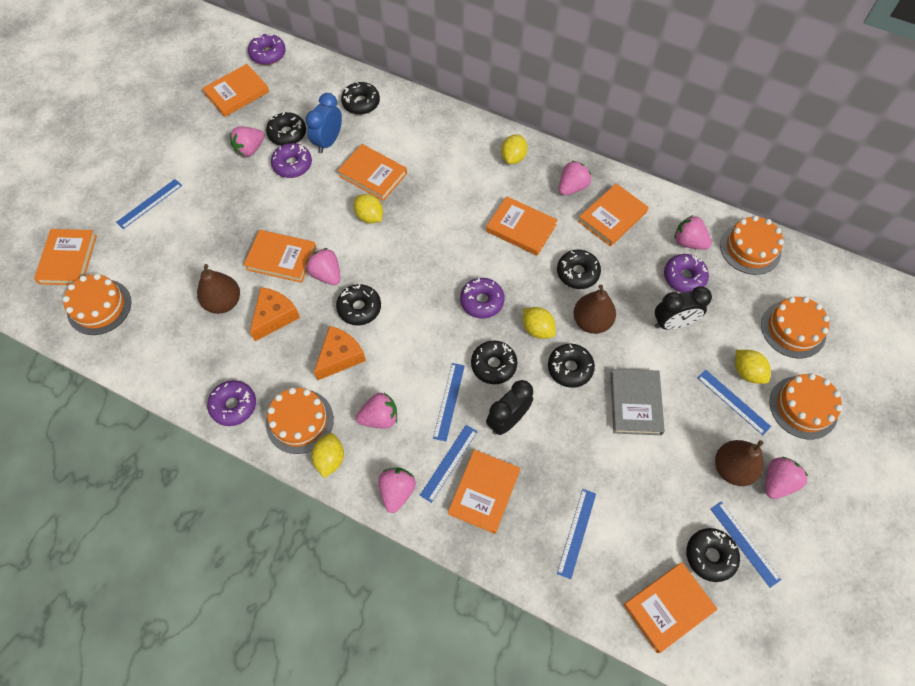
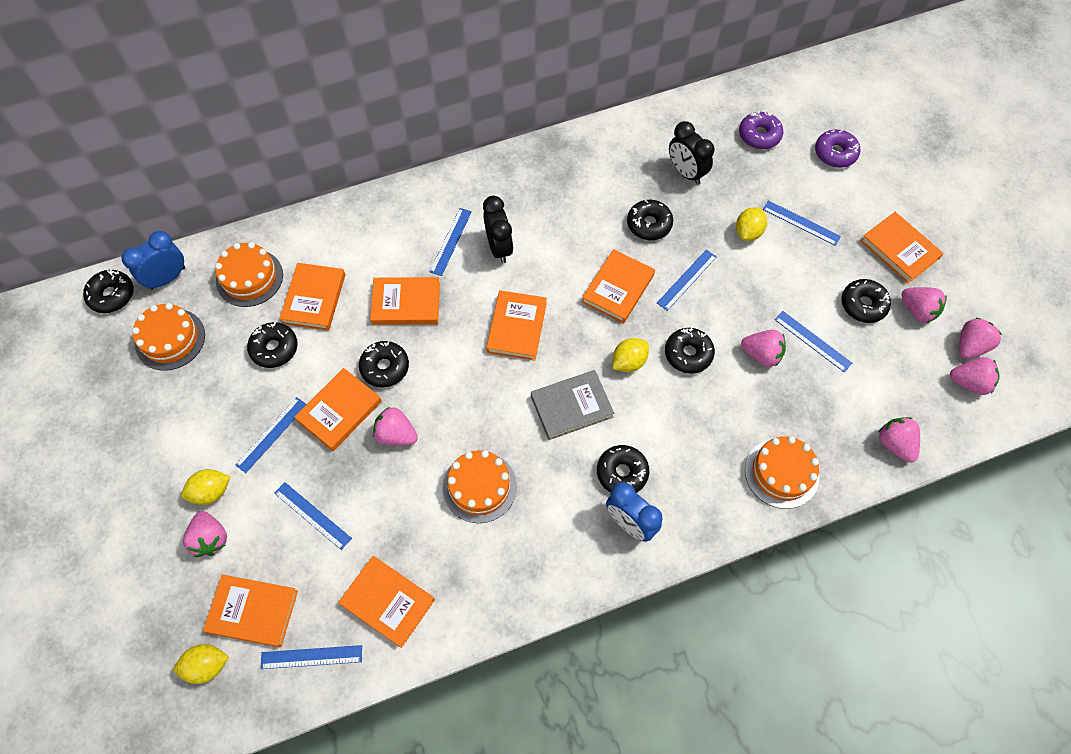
blue clock: [305,93,342,153] = 1 -> [121,231,185,290] [606,482,663,542] = 2
blue ruler: [116,179,182,229] [420,425,478,503] [433,363,465,441] [557,489,596,579] [697,370,771,435] [710,501,781,588] = 6 -> [235,397,307,473] [261,645,362,669] [274,482,352,550] [430,208,472,276] [657,249,717,311] [762,200,841,246] [774,311,852,372] = 7
brown pear: [197,264,240,314] [573,285,616,334] [715,440,764,486] = 3 -> none = 0
orange cake: [63,274,131,335] [266,388,334,454] [720,215,784,275] [761,297,830,358] [770,373,842,439] = 5 -> [132,303,205,371] [215,242,283,307] [443,450,517,523] [745,436,819,509] = 4
orange cheese: [250,287,300,341] [314,326,366,380] = 2 -> none = 0
purple donut: [207,380,256,426] [248,33,286,65] [271,143,312,178] [460,278,505,319] [664,254,709,293] = 5 -> [739,111,783,149] [815,129,860,168] = 2
yellow lemon: [311,433,344,478] [354,194,383,223] [501,134,528,164] [523,307,556,339] [735,350,771,384] = 5 -> [174,644,229,684] [181,469,230,505] [612,338,649,372] [736,207,767,241] = 4

